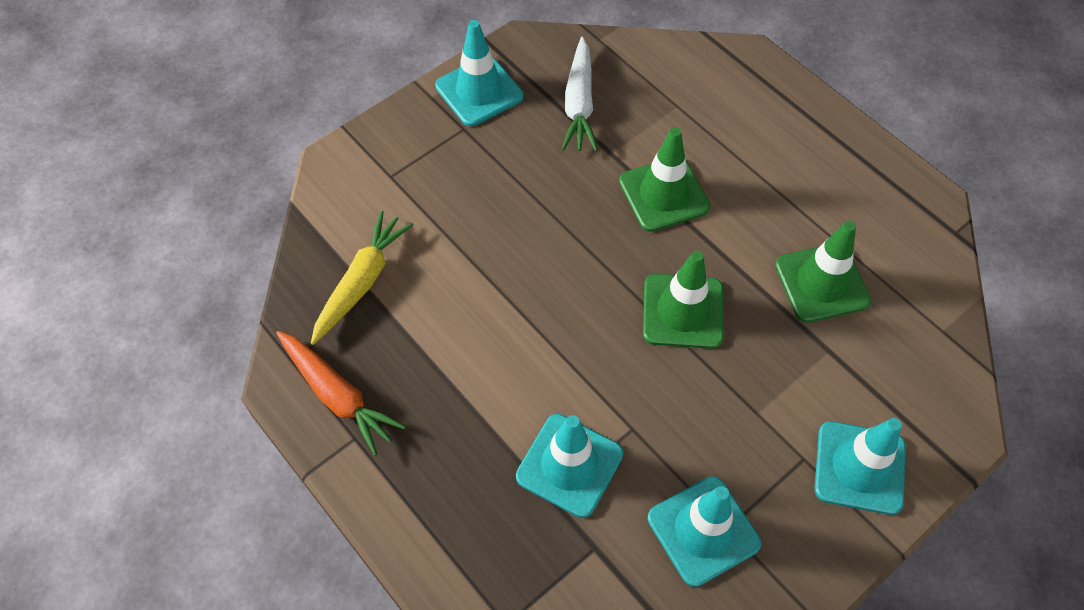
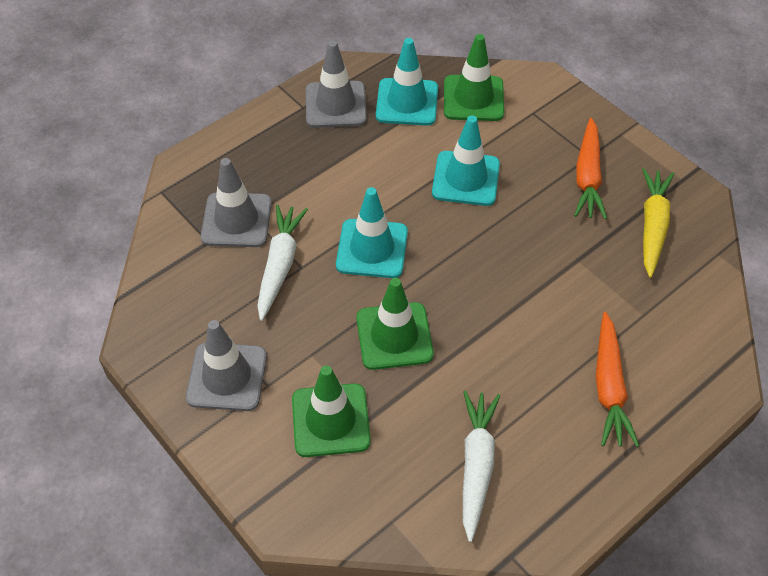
grey traffic cone: none = 0 -> [186,320,267,411] [201,158,272,247] [306,40,367,128] = 3
orange carrot: [276,331,406,456] = 1 -> [574,118,607,219] [596,312,639,447] = 2
turquoise traffic cone: [435,20,523,126] [516,414,623,518] [648,476,761,587] [814,418,905,515] = 4 -> [336,187,408,278] [376,38,438,126] [432,115,500,206] = 3
white carrot: [562,36,598,151] = 1 -> [257,205,308,321] [463,391,500,542] = 2

